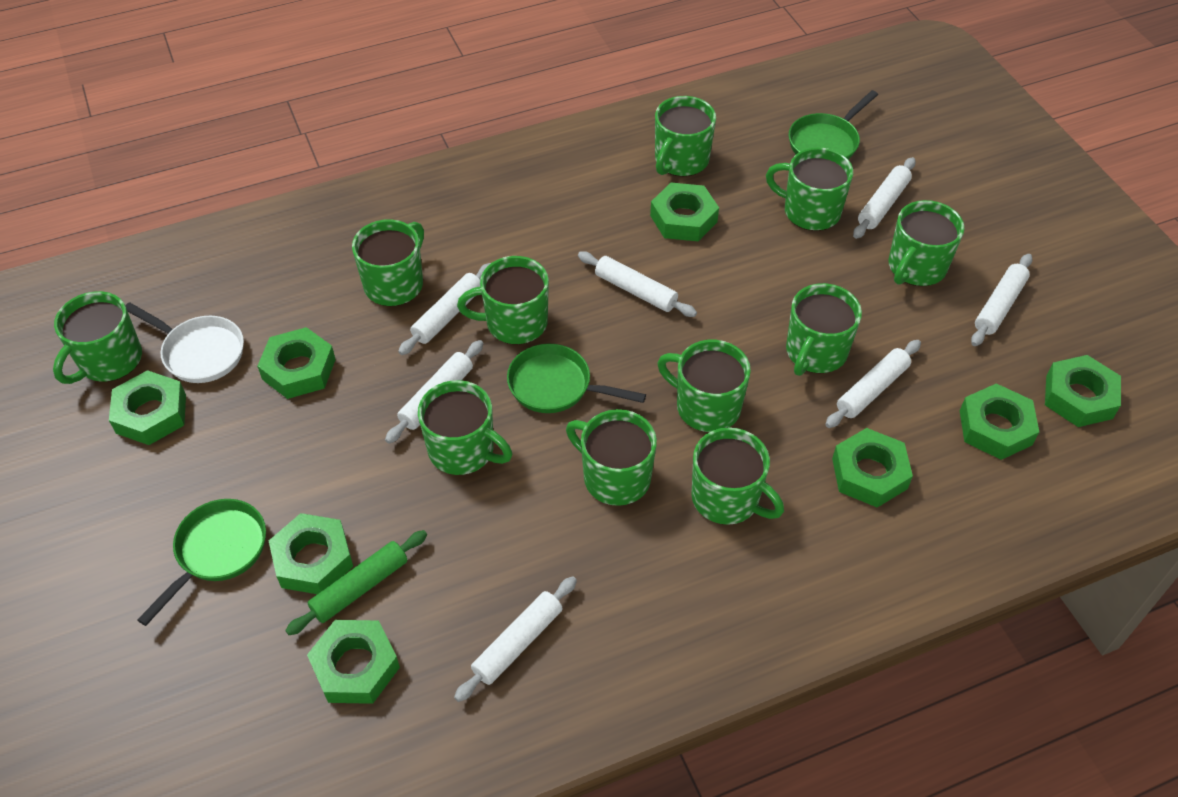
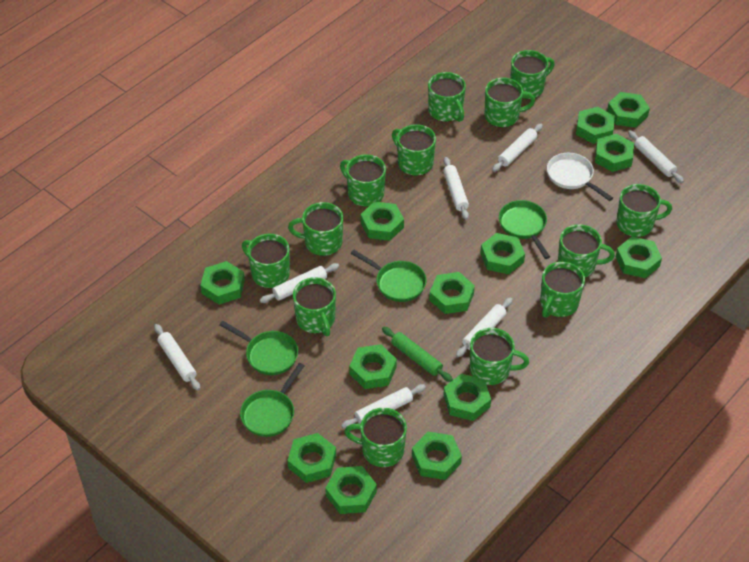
green mug: [53,291,142,384] [352,219,424,307] [418,380,512,475] [457,256,549,345] [566,409,657,506] [655,96,716,177] [657,340,751,432] [691,427,784,525] [766,147,853,231] [786,283,862,376] [888,200,964,286] = 11 -> [242,234,290,288] [288,202,343,256] [293,277,336,336] [340,154,386,207] [344,408,407,467] [392,124,436,176] [428,72,466,122] [470,328,529,385] [485,78,535,128] [510,50,555,99] [540,262,585,318] [558,224,615,277] [617,184,672,237] = 13
green nut: [109,370,186,445] [257,327,336,399] [269,513,353,594] [307,620,400,704] [650,183,719,241] [832,428,913,507] [960,383,1039,460] [1045,355,1121,427] = 8 -> [200,261,245,305] [287,433,336,483] [325,466,377,514] [349,344,397,389] [361,202,404,241] [412,432,462,480] [429,272,475,314] [443,374,491,421] [481,233,525,274] [576,107,615,144] [595,134,634,172] [607,92,650,128] [616,237,662,278] = 13
green pan: [137,499,266,626] [507,344,646,413] [789,90,878,159] = 3 -> [219,321,298,375] [240,363,304,437] [351,250,426,302] [499,200,550,259] = 4

